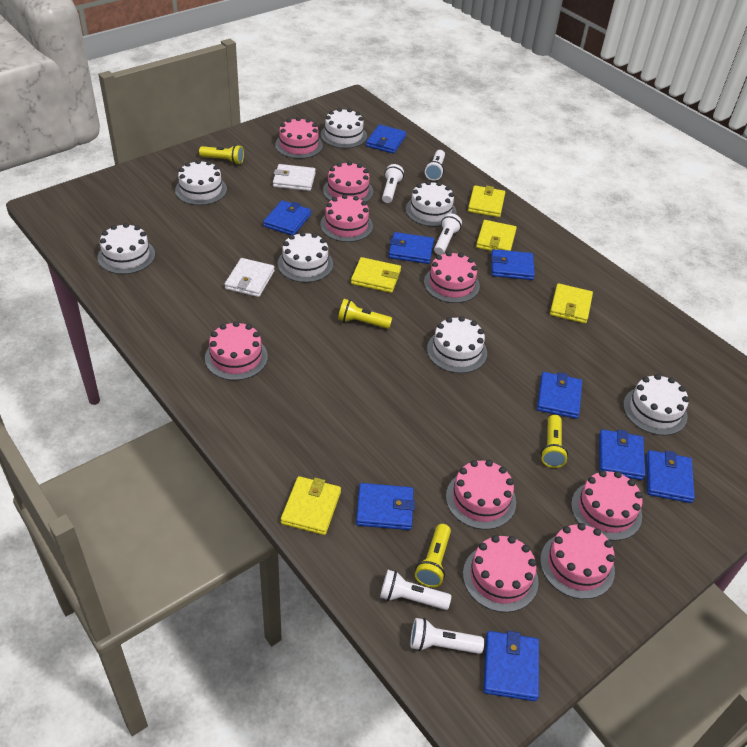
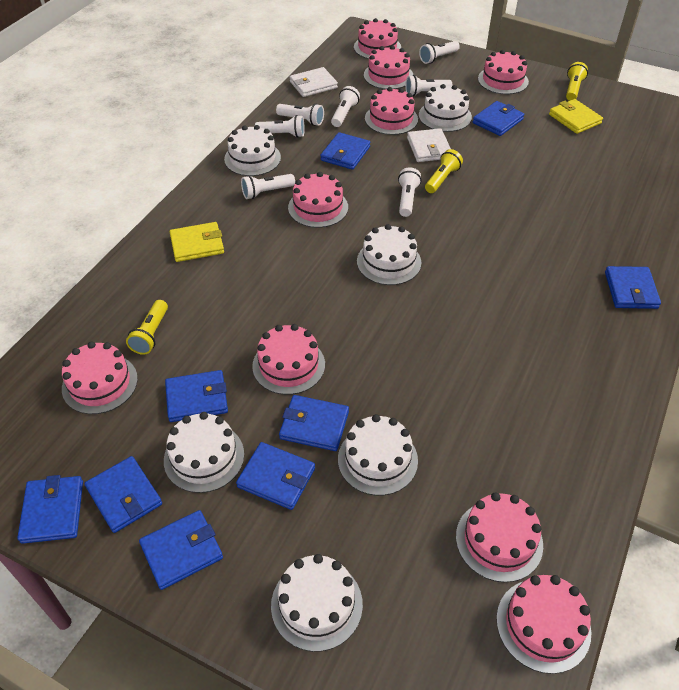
white cake: [98,223,155,274] [175,160,227,205] [277,232,333,283] [321,108,367,149] [406,181,457,227] [427,316,487,373] [623,374,689,435] = 7 -> [164,412,244,493] [224,125,281,176] [271,554,363,652] [338,414,418,496] [357,224,421,285] [419,84,472,132] = 6
white flashlight: [380,570,451,610] [382,164,404,203] [410,618,484,654] [425,150,445,181] [434,214,462,255] = 5 -> [241,174,295,199] [255,115,305,138] [276,103,324,126] [331,86,360,127] [398,167,421,217] [405,75,452,96] [419,41,460,64] = 7
yellow flashlight: [199,145,244,165] [338,299,392,329] [415,524,451,587] [541,415,568,468] = 4 -> [126,300,168,355] [425,149,463,193] [566,62,588,101] = 3
yellow wallet: [281,476,341,535] [351,257,401,293] [468,185,505,217] [476,220,517,251] [550,283,593,324] = 5 -> [170,222,224,262] [549,99,603,134] = 2

